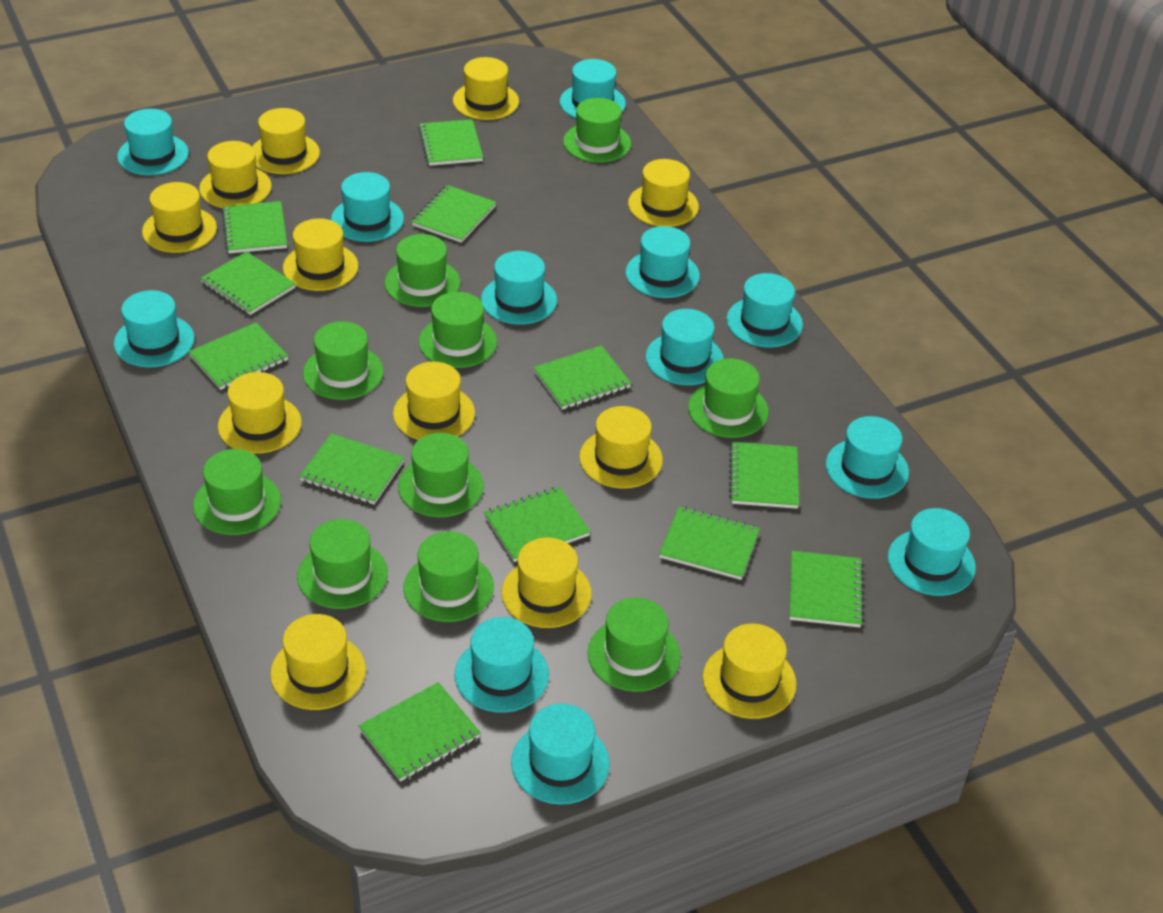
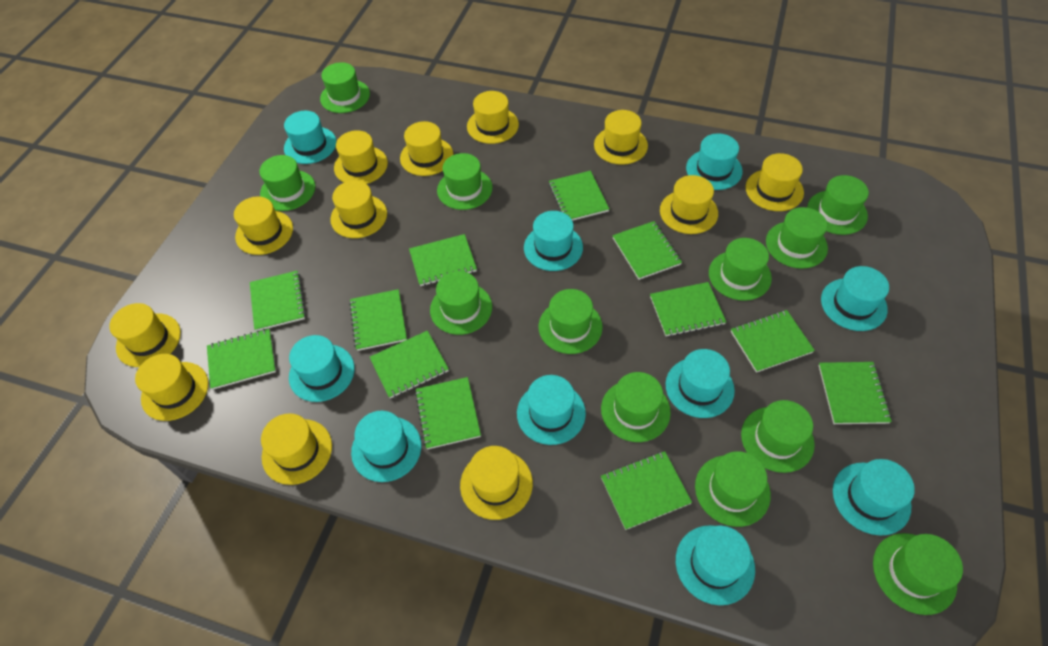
green hat: [193,449,281,535] [297,519,388,609] [303,321,384,400] [385,234,460,307] [398,433,484,517] [403,531,494,622] [419,292,497,368] [563,98,631,163] [588,598,681,692] [688,358,769,438] = 10 -> [259,155,315,211] [320,62,370,113] [430,271,492,335] [437,153,493,210] [539,289,603,354] [601,372,671,442] [695,451,771,527] [709,238,772,301] [741,400,815,473] [766,207,828,269] [807,175,869,235] [873,533,963,615] = 12
turquoise hat: [114,290,194,367] [117,109,189,175] [331,172,404,242] [455,617,549,713] [481,251,557,325] [511,704,610,805] [560,59,626,118] [625,226,700,298] [645,309,724,385] [726,273,803,347] [826,416,909,499] [888,508,976,596] = 12 -> [284,111,336,164] [289,335,355,402] [351,411,421,482] [517,375,586,445] [524,211,583,271] [665,349,735,418] [676,525,755,605] [686,133,743,190] [821,266,889,331] [833,459,915,536] = 10

